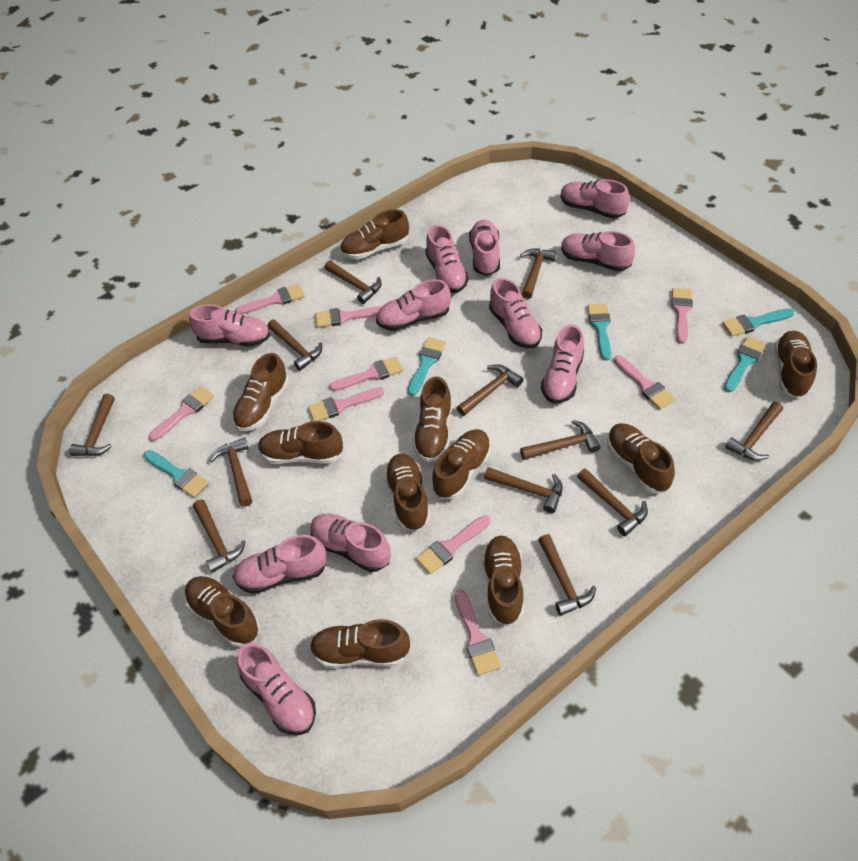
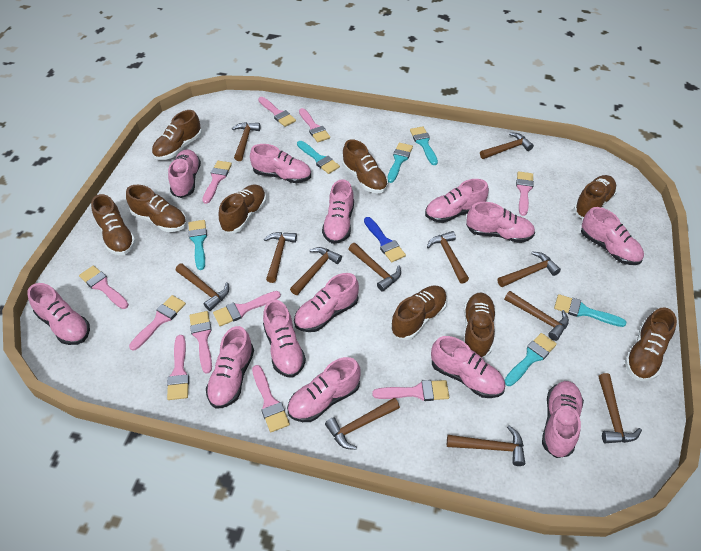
blue brush: none = 0 -> [364,217,406,262] = 1
brown shoe: [184,576,260,647] [232,353,289,431] [258,421,343,464] [310,619,410,668] [340,209,409,259] [384,454,430,532] [413,376,452,462] [432,429,491,499] [482,535,524,626] [607,423,675,493] [774,331,817,399] = 11 -> [91,194,136,255] [126,185,187,232] [152,110,202,160] [219,184,266,233] [342,139,388,193] [391,286,447,340] [463,292,496,358] [574,175,617,219] [625,307,677,381] = 9
pink brush: [149,386,215,441] [235,284,305,315] [308,387,384,421] [315,306,383,328] [329,356,403,391] [416,515,490,574] [455,590,501,676] [614,355,675,409] [671,288,693,344] = 9 -> [79,265,129,309] [129,295,186,351] [167,335,189,400] [189,311,212,374] [203,161,232,204] [213,291,281,326] [252,365,290,432] [258,97,296,127] [299,108,330,142] [372,380,449,401] [516,171,534,216] = 11
pink shoe: [189,304,270,347] [233,535,327,594] [237,643,316,735] [310,514,391,572] [376,279,451,331] [425,225,468,293] [469,220,500,276] [489,278,542,348] [541,325,584,403] [561,179,630,219] [561,231,635,271] = 11 -> [27,283,90,345] [168,149,201,198] [206,326,254,409] [250,144,311,183] [263,299,306,378] [287,357,361,422] [294,273,359,332] [322,179,354,244] [425,179,489,223] [431,336,505,398] [466,202,535,243] [542,381,584,458] [581,207,644,265] = 13
turquoise brush: [144,450,209,498] [408,337,446,396] [587,303,611,360] [722,308,794,336] [724,336,766,392] = 5 -> [188,220,207,270] [297,141,340,174] [387,143,413,183] [410,127,438,165] [504,333,557,386] [554,294,626,327] = 6

